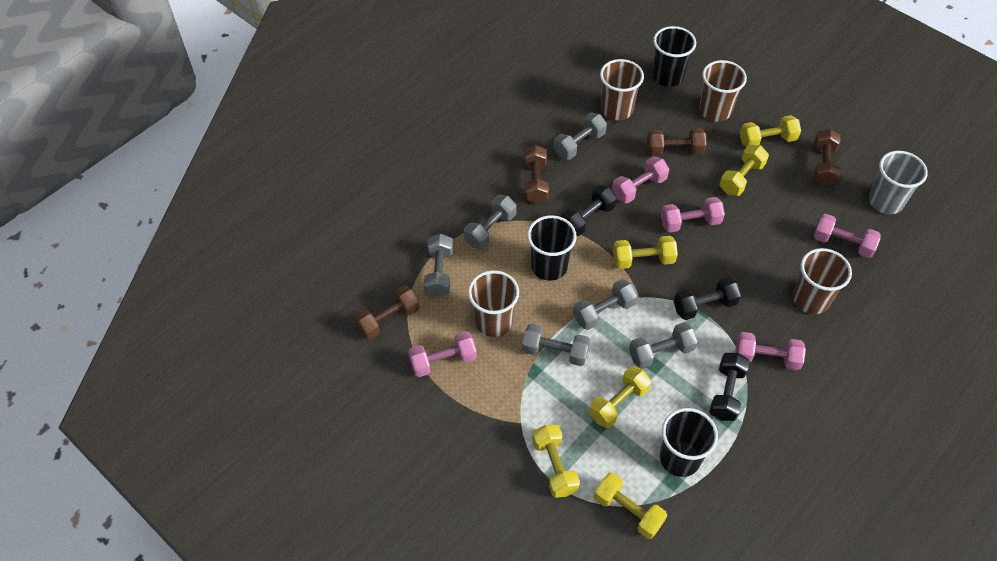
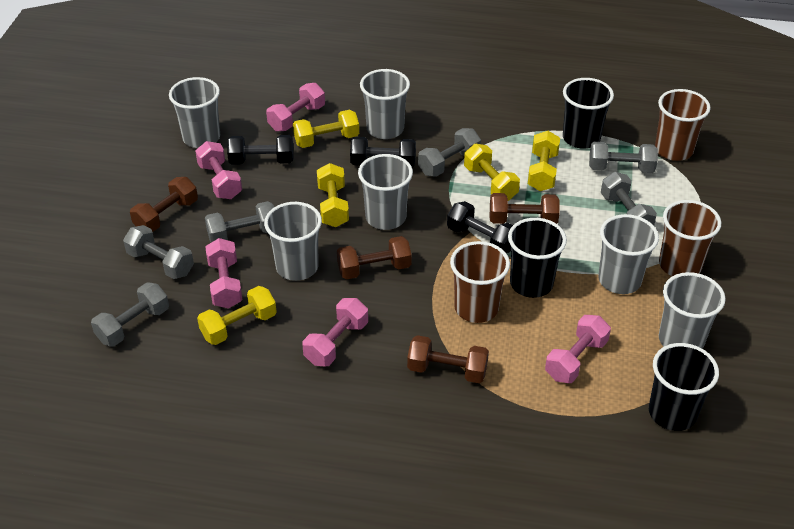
brown cup: [468,270,519,337] [600,59,644,120] [699,60,747,122] [793,248,852,314] = 4 -> [450,241,510,323] [655,89,711,161] [659,200,721,276] = 3
grey cup: [869,151,928,214] = 1 -> [169,77,220,148] [264,202,322,281] [358,154,413,230] [360,69,410,139] [598,214,659,294] [659,272,726,349] = 6
yellow dumbbell: [532,424,580,498] [589,366,651,428] [594,473,667,539] [613,236,678,269] [720,145,769,196] [740,115,801,147] = 6 -> [197,286,277,345] [293,110,359,148] [317,163,349,227] [464,144,520,201] [528,131,560,191] = 5

